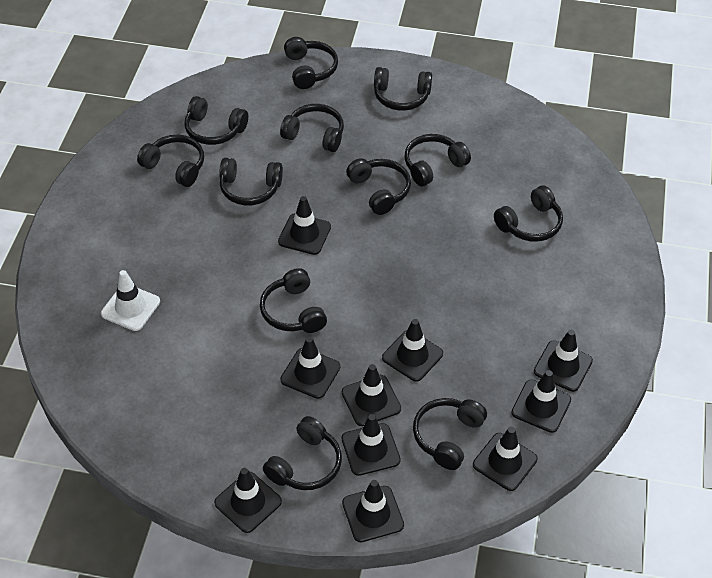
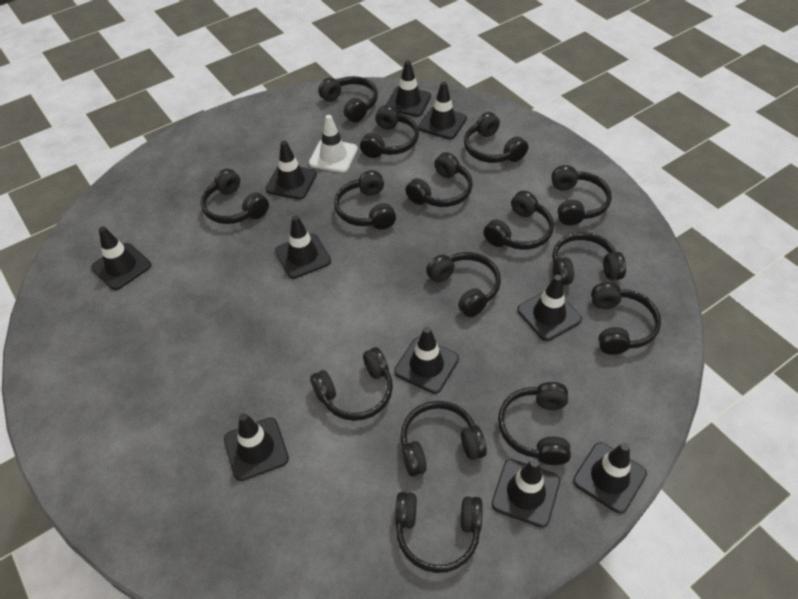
black headphones: [137,135,204,187] [184,96,248,145] [219,158,283,205] [260,268,327,333] [263,416,342,490] [280,104,344,152] [284,37,338,89] [346,158,411,215] [374,67,432,111] [405,134,471,186] [413,398,487,470] [494,186,563,242] = 12 -> [201,169,269,224] [310,347,393,421] [318,76,378,122] [334,170,396,230] [360,105,419,158] [395,492,483,573] [401,401,487,476] [405,152,473,207] [426,252,501,317] [464,112,528,163] [483,190,554,250] [498,382,571,465] [551,165,612,225] [552,232,626,285] [591,282,661,355] = 15

